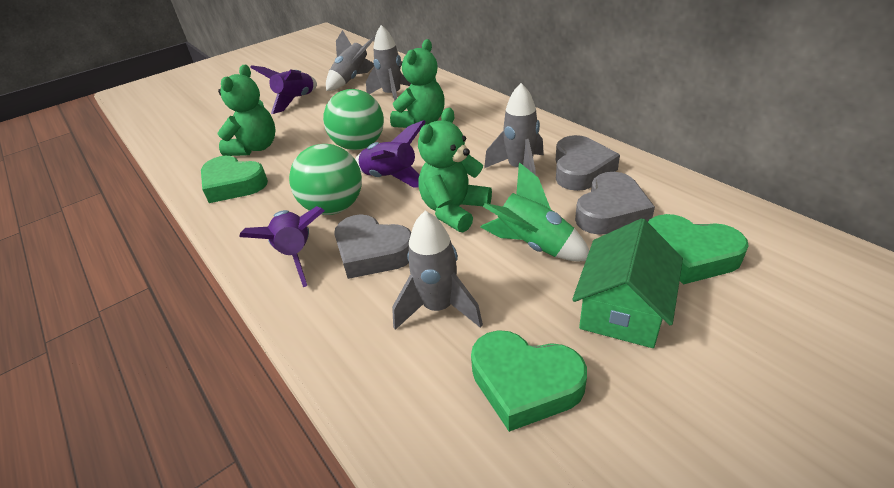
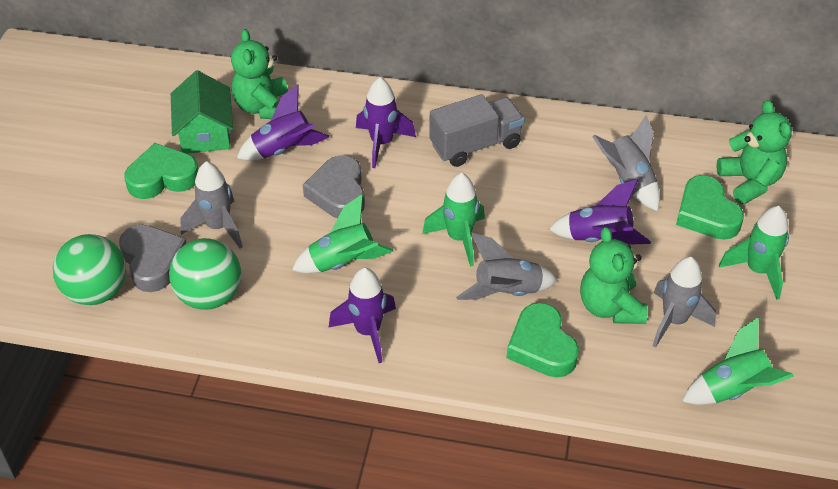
green rocket: [480,162,589,261] = 1 -> [292,194,394,273] [422,173,485,266] [682,317,794,405] [719,206,789,300] = 4
grey heart: [334,214,411,279] [556,135,620,191] [575,172,655,235] = 3 -> [119,225,187,292] [303,155,365,219] = 2
grey truck: none = 0 -> [429,94,524,167] = 1
purple rocket: [239,206,324,287] [250,65,317,114] [355,120,426,188] = 3 -> [237,84,329,161] [328,268,396,363] [356,77,416,168] [549,179,651,245] = 4

